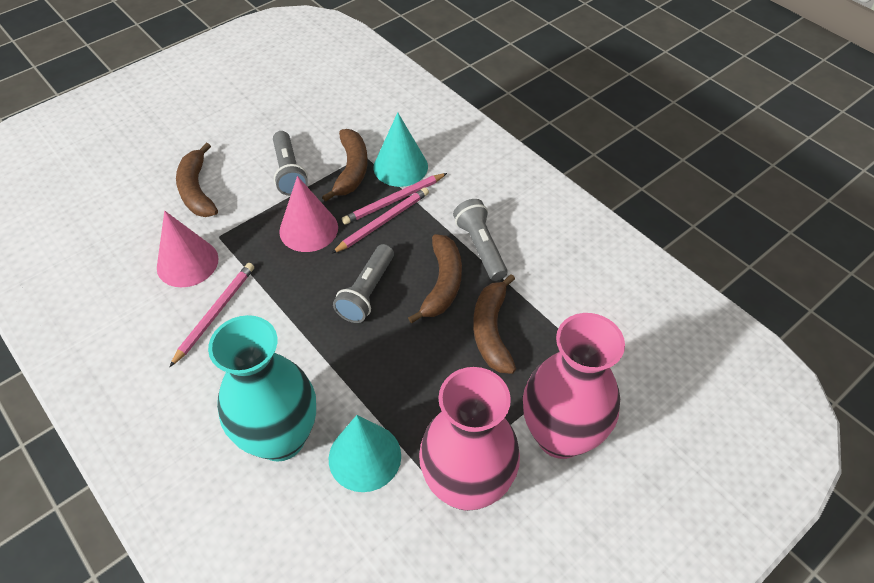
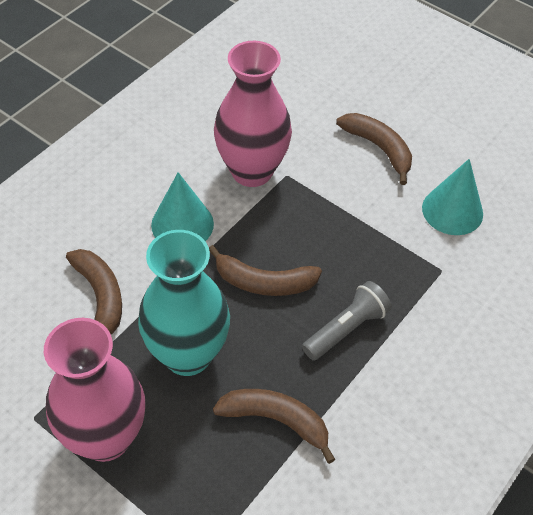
grey flashlight: [273,131,308,196] [333,244,394,323] [453,199,508,281] = 3 -> [302,281,392,361] = 1
pink cone: [157,211,219,287] [279,176,338,252] = 2 -> none = 0
pink pencil: [170,263,254,367] [331,187,429,254] [342,173,447,224] = 3 -> none = 0

